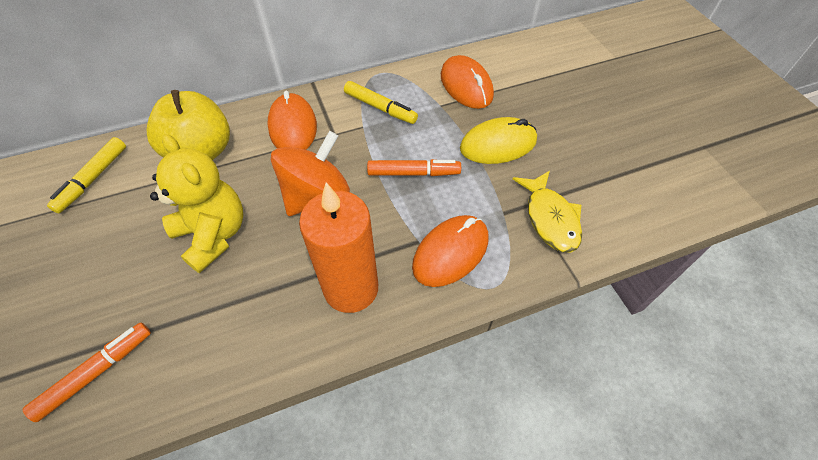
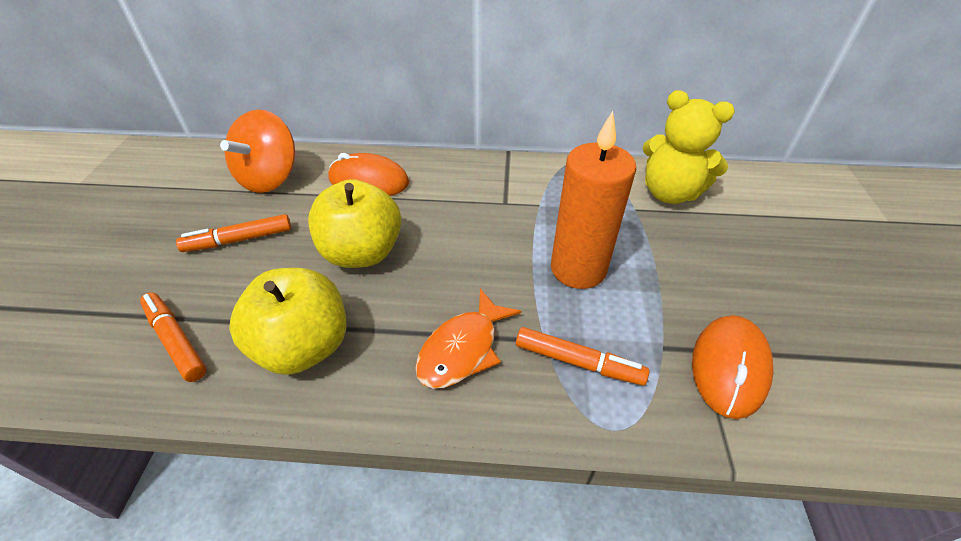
orange fish: none = 0 -> [415,289,521,388] = 1
orange marker: [23,322,151,422] [367,159,461,176] = 2 -> [140,292,207,382] [176,214,291,252] [516,327,649,385] = 3
orange mouse: [267,91,317,150] [412,215,488,287] [441,55,494,109] = 3 -> [328,153,409,196] [692,315,773,419] = 2
yellow apple: [146,90,230,160] = 1 -> [229,268,346,375] [308,179,401,268] = 2
yellow fish: [513,171,582,252] = 1 -> none = 0
yellow marker: [47,137,126,213] [344,81,418,124] = 2 -> none = 0
yellow mouse: [460,117,537,164] = 1 -> none = 0

